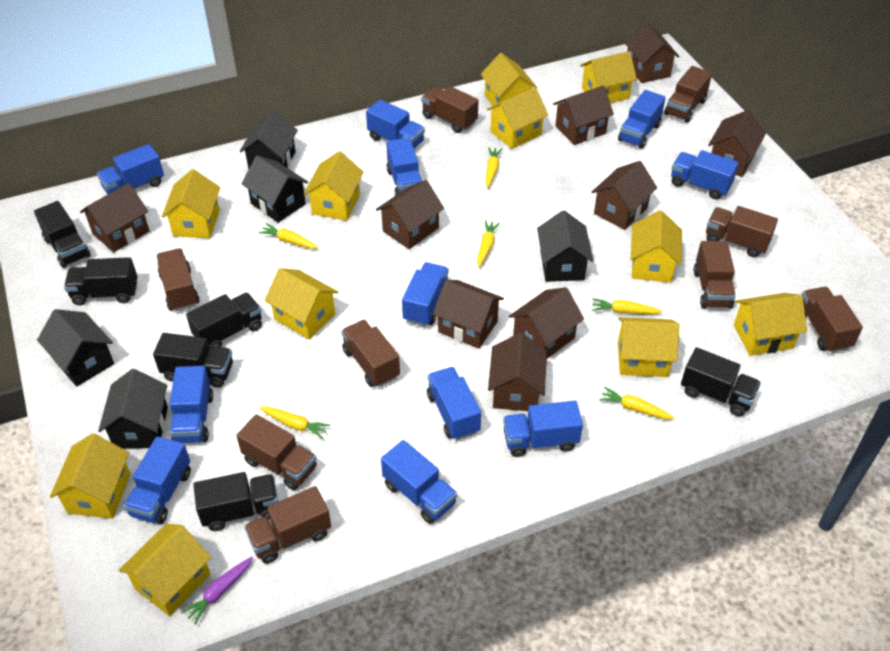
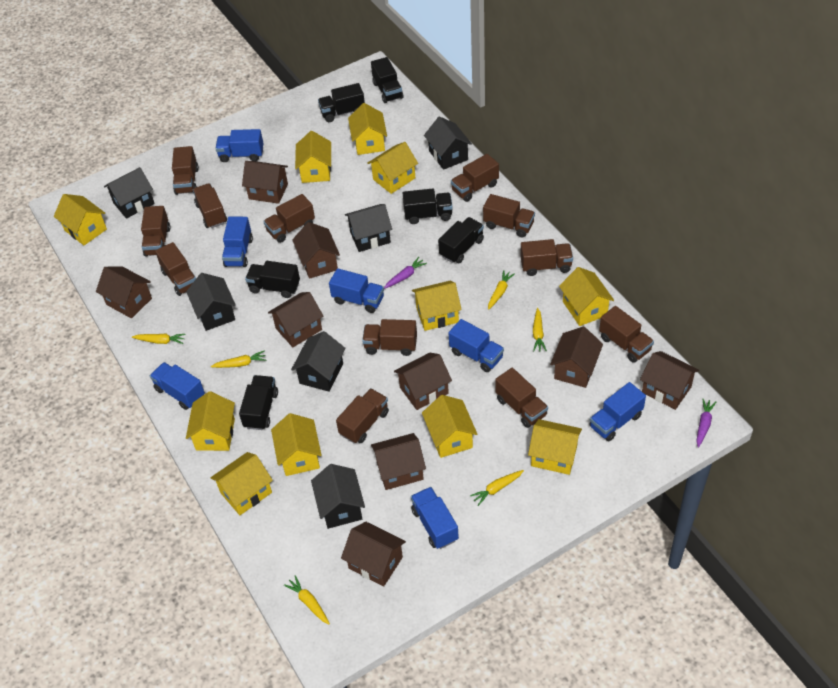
black house: [37,309,114,386] [98,369,168,448] [240,110,298,169] [241,155,308,223] [537,210,593,282] = 5 -> [104,167,155,219] [186,273,236,331] [291,331,345,392] [311,464,365,529] [345,204,392,252] [424,117,472,170] = 6
blue truck: [97,144,164,194] [124,436,191,524] [170,366,213,443] [366,100,425,148] [381,440,457,524] [386,138,422,196] [402,262,449,327] [427,367,481,440] [503,401,583,457] [618,90,666,149] [671,150,739,199] = 11 -> [150,362,205,410] [215,129,264,162] [222,216,253,267] [329,268,384,313] [411,487,459,549] [449,319,504,372] [590,382,646,441] = 7
brown truck: [156,248,199,311] [236,414,317,490] [244,486,331,564] [341,320,400,387] [421,86,478,133] [664,66,712,123] [694,241,736,308] [706,206,778,257] [802,287,863,353] = 9 -> [141,206,171,257] [155,242,196,296] [172,146,199,195] [193,183,227,228] [263,194,315,243] [336,388,389,443] [362,319,417,356] [451,154,499,202] [483,194,535,238] [495,368,548,428] [520,239,573,276] [599,306,654,363] = 12
purple carrot: [181,557,253,625] = 1 -> [384,257,427,289] [696,399,716,448] = 2

